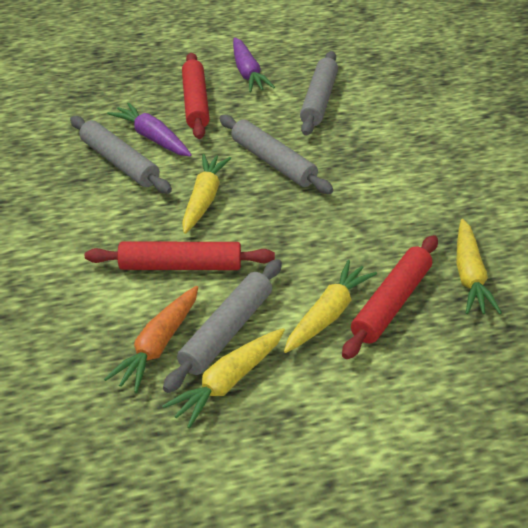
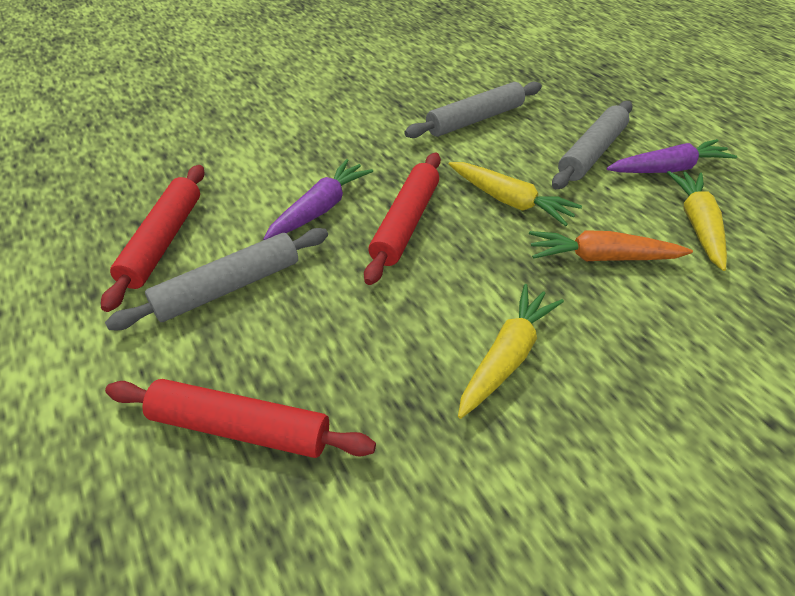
grey rolling pin: [70,116,172,194] [163,259,282,393] [219,115,333,194] [300,51,338,136] = 4 -> [105,228,328,330] [404,81,542,138] [552,101,633,189] = 3
yellow carrot: [162,328,285,429] [182,154,231,234] [284,260,377,353] [456,219,502,314] = 4 -> [449,162,582,226] [458,284,564,419] [667,171,727,271] = 3

